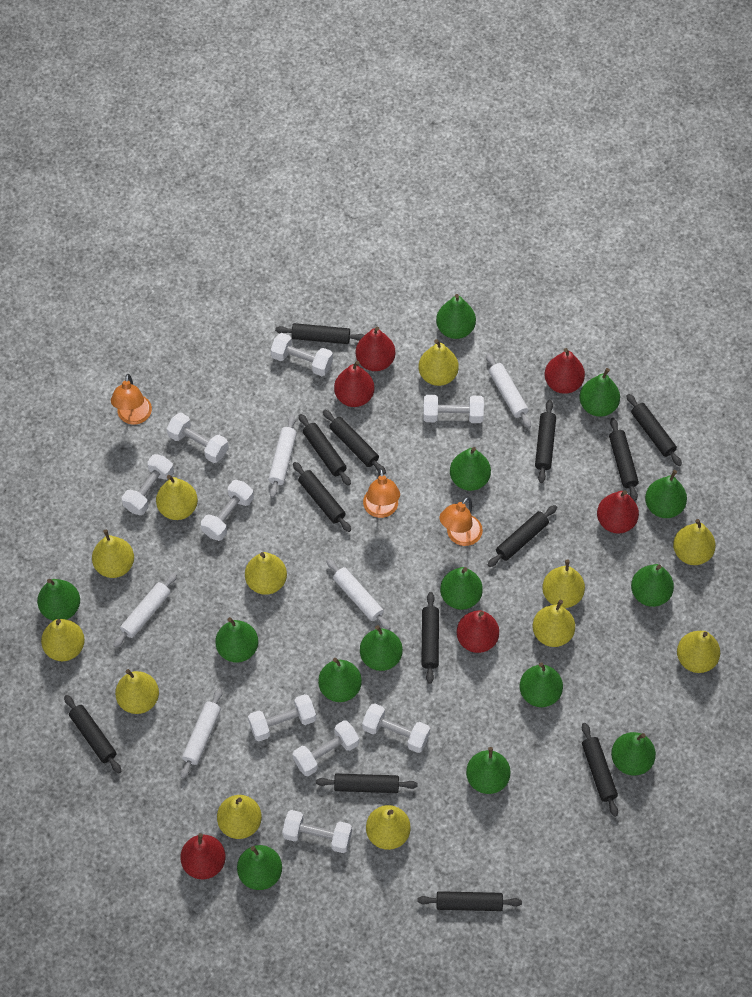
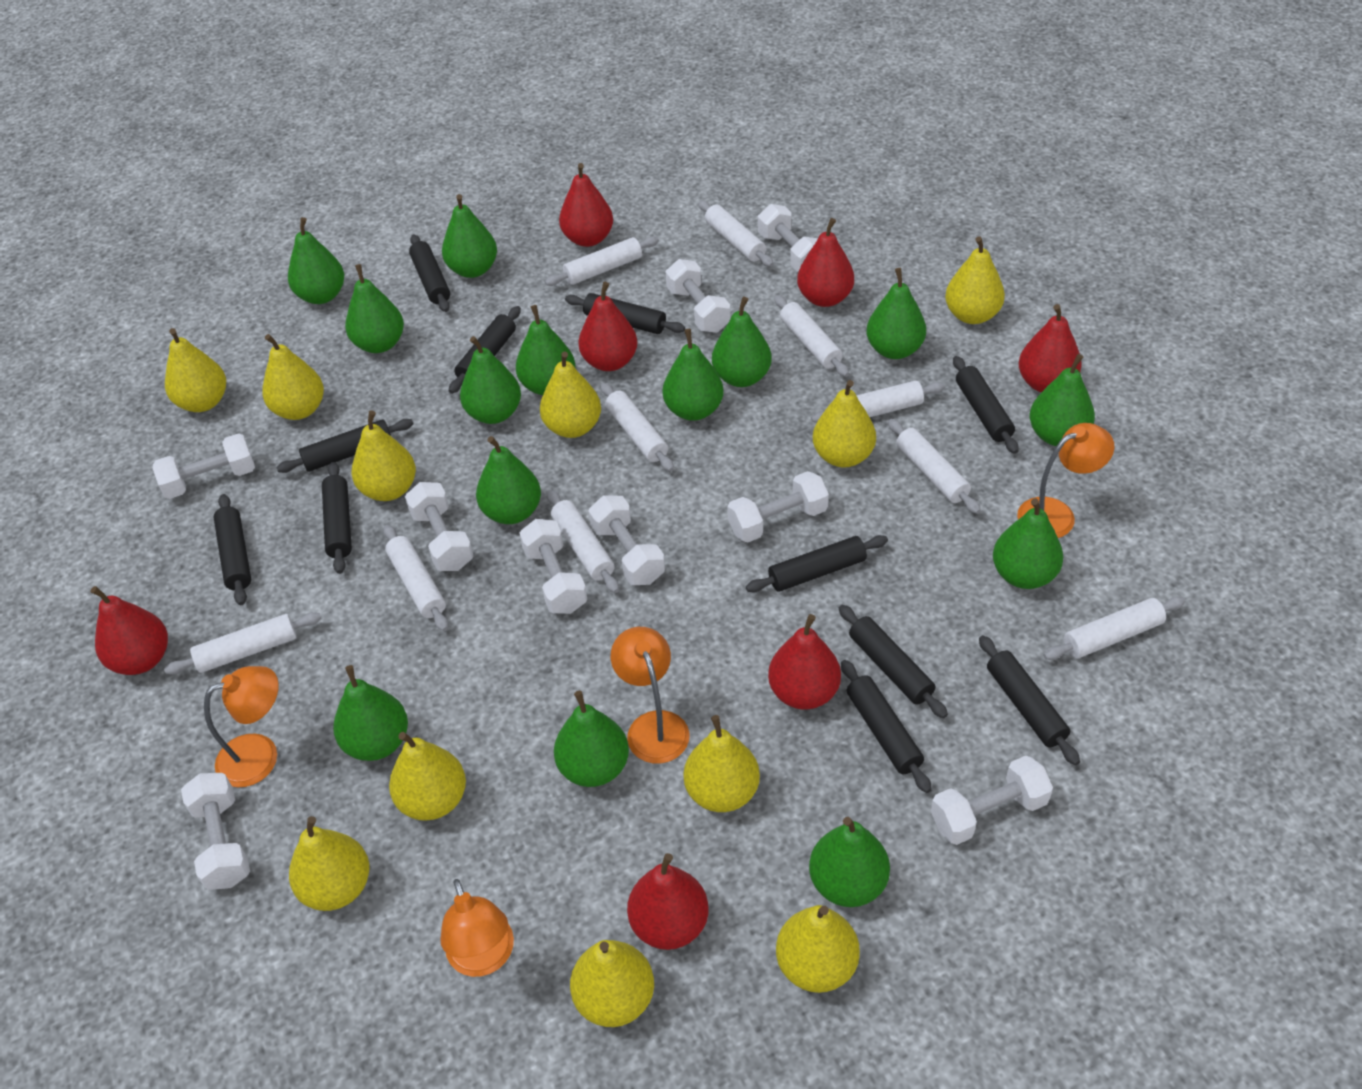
black rolling pin: [64,695,121,774] [275,323,364,344] [293,462,351,532] [299,414,351,486] [316,773,418,793] [323,410,386,475] [417,891,522,911] [421,592,439,684] [487,505,557,567] [535,400,556,483] [582,723,618,817] [609,418,639,501] [626,394,682,466] = 13 -> [214,494,251,605] [276,419,414,473] [322,462,352,574] [409,235,450,312] [449,306,521,394] [565,293,685,334] [746,535,888,593] [839,605,948,718] [841,660,932,793] [953,356,1019,454] [979,635,1080,765] = 11
orange lamp: [111,374,152,425] [363,468,400,518] [439,497,483,546] = 3 -> [204,666,279,787] [440,879,514,977] [611,627,690,764] [1017,423,1115,538] = 4
red pear: [180,833,226,879] [334,361,374,407] [356,326,395,371] [456,610,499,653] [544,348,585,394] [597,490,639,534] = 6 -> [91,586,168,675] [559,163,613,247] [578,282,637,371] [627,853,709,950] [768,614,841,710] [797,218,854,307] [1019,304,1082,392] = 7
white rolling pin: [113,573,177,648] [181,688,222,779] [268,415,297,498] [327,559,391,630] [486,353,531,428] = 5 -> [164,612,322,675] [384,525,448,631] [545,236,659,286] [547,490,619,593] [601,383,674,472] [698,200,774,267] [775,295,849,377] [811,381,945,423] [888,419,981,514] [1043,597,1185,660] = 10
yellow pear: [41,619,85,661] [92,530,134,578] [115,669,159,714] [156,475,198,520] [217,795,262,839] [245,552,287,595] [366,805,411,850] [418,339,459,386] [533,600,575,647] [542,560,585,608] [673,519,716,565] [677,631,720,673] = 12 -> [165,328,226,412] [262,334,324,420] [289,816,369,911] [352,410,416,501] [389,732,466,821] [540,351,601,438] [570,940,654,1027] [684,715,760,812] [776,905,860,993] [813,380,876,468] [945,236,1005,324] = 11

